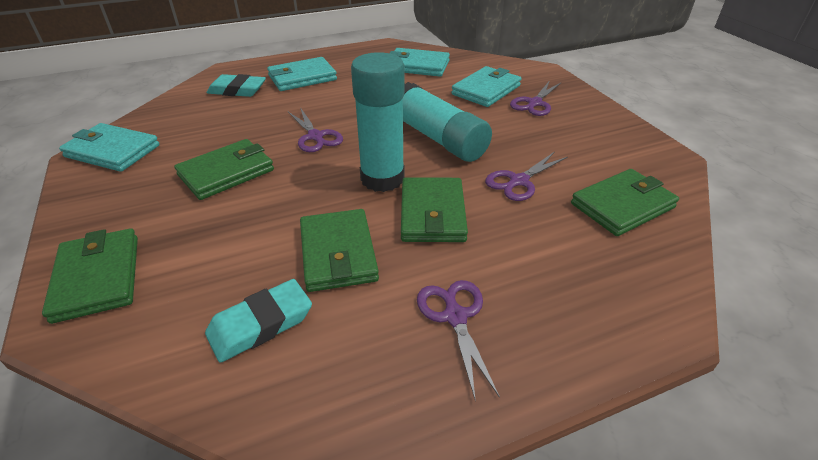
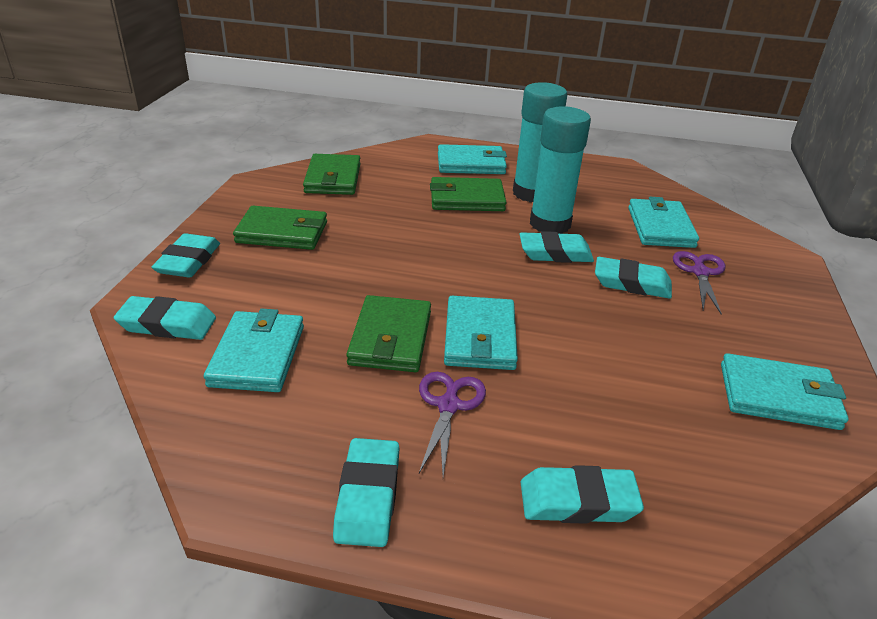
green wallet: [42,228,138,324] [174,139,274,200] [300,209,379,292] [401,177,468,242] [571,169,679,236] = 5 -> [233,206,327,250] [303,154,361,195] [346,295,431,372] [430,177,507,211] = 4
purple scissors: [288,107,343,152] [417,280,500,401] [485,152,568,201] [510,80,561,116] = 4 -> [419,372,486,477] [673,251,725,315] = 2
turquoise eraser: [205,279,312,363] [207,74,266,97] = 2 -> [114,296,216,340] [151,233,220,278] [333,438,400,547] [519,231,594,263] [521,465,644,524] [595,257,672,299] = 6
turquoise wallet: [59,123,160,172] [267,57,337,91] [390,48,450,77] [451,66,521,107] = 4 -> [204,309,304,392] [438,144,507,174] [444,296,518,370] [628,197,699,248] [721,353,849,430] = 5

